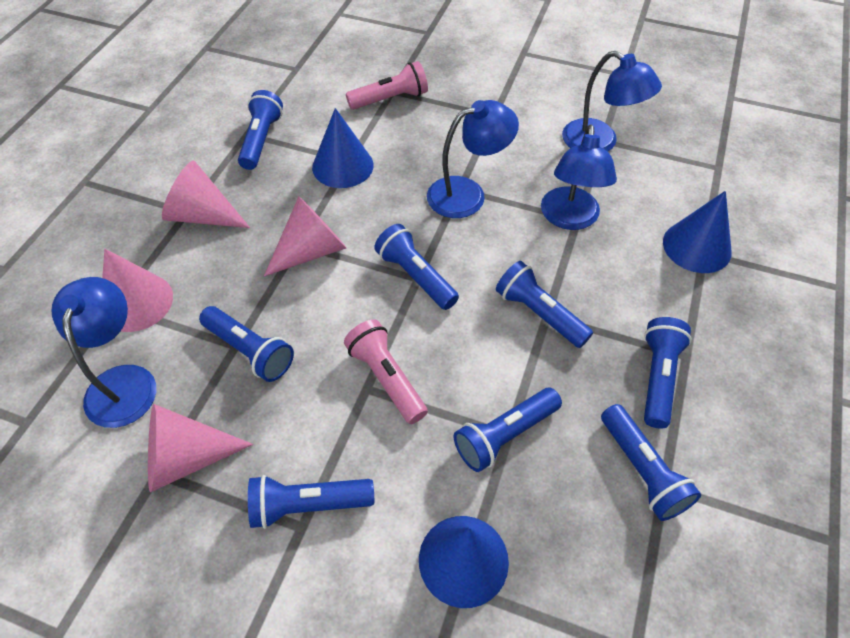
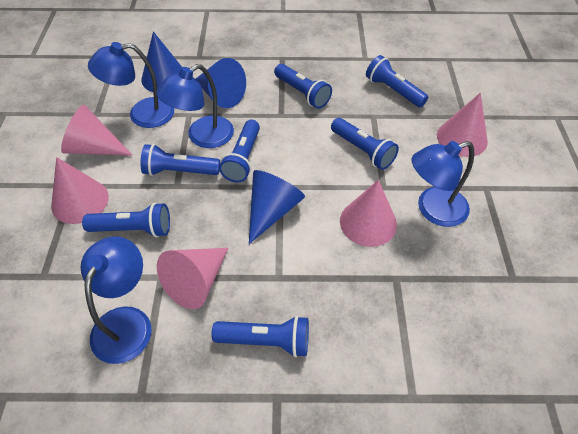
blue flashlight: [199,306,294,382] [238,90,283,170] [248,475,374,529] [374,224,459,310] [454,388,562,472] [496,261,593,348] [601,404,701,521] [644,317,692,428] = 8 -> [82,203,170,237] [141,144,220,176] [211,316,309,357] [219,119,260,182] [274,64,332,109] [331,118,399,170] [366,55,428,107] = 7
pink cone: [102,249,173,332] [148,404,253,492] [162,161,250,228] [264,196,347,277] = 4 -> [51,157,109,224] [61,105,133,156] [157,248,228,309] [340,180,397,247] [437,93,488,157] = 5
pink flashlight: [344,319,428,424] [346,61,428,110] = 2 -> none = 0

